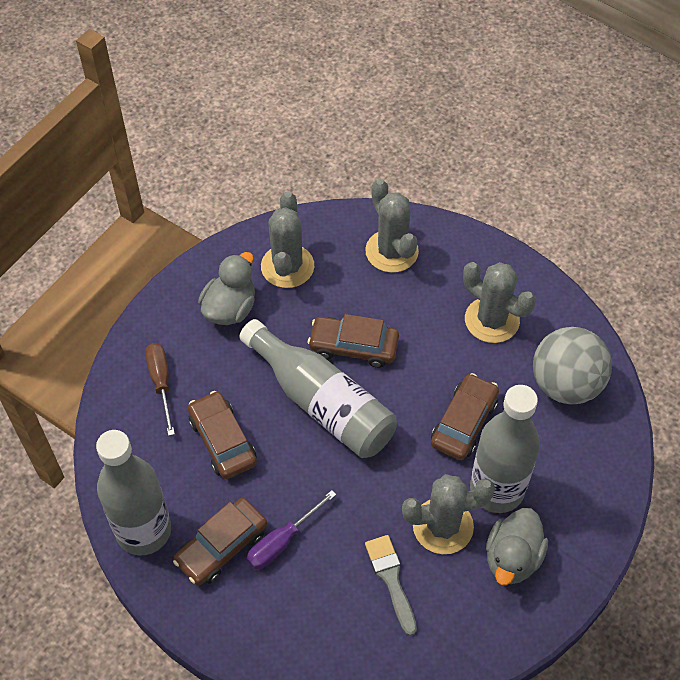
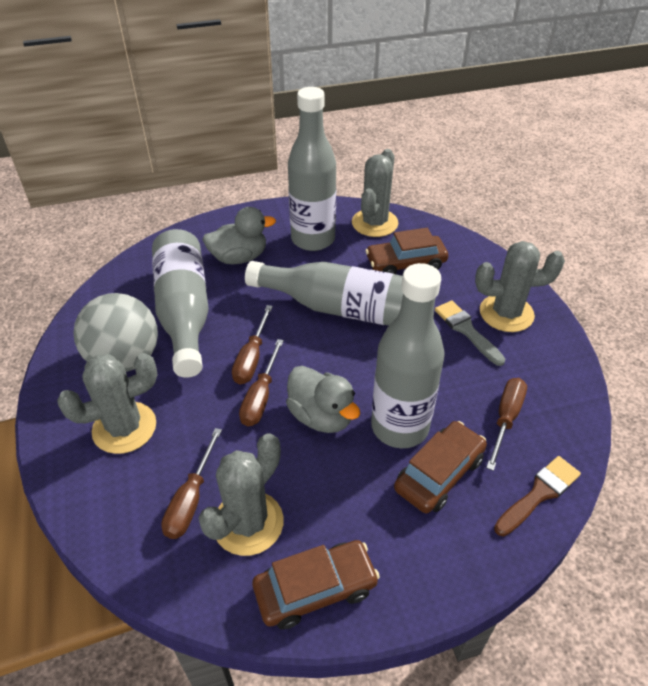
brown brush: none = 0 -> [494,456,581,536] = 1
brown car: [173,498,267,585] [188,391,257,479] [308,314,399,368] [431,373,499,460] = 4 -> [252,540,380,630] [365,228,448,274] [394,421,487,513] = 3
brown screwdriver: [145,343,175,436] = 1 -> [161,428,222,539] [232,305,273,384] [239,339,284,426] [486,378,527,471] = 4
grey bottle: [96,430,171,556] [239,319,397,458] [470,385,540,513] = 3 -> [152,229,209,378] [245,261,403,326] [288,87,336,251] [371,263,445,448] = 4
purple screwdriver: [247,490,336,569] = 1 -> none = 0

